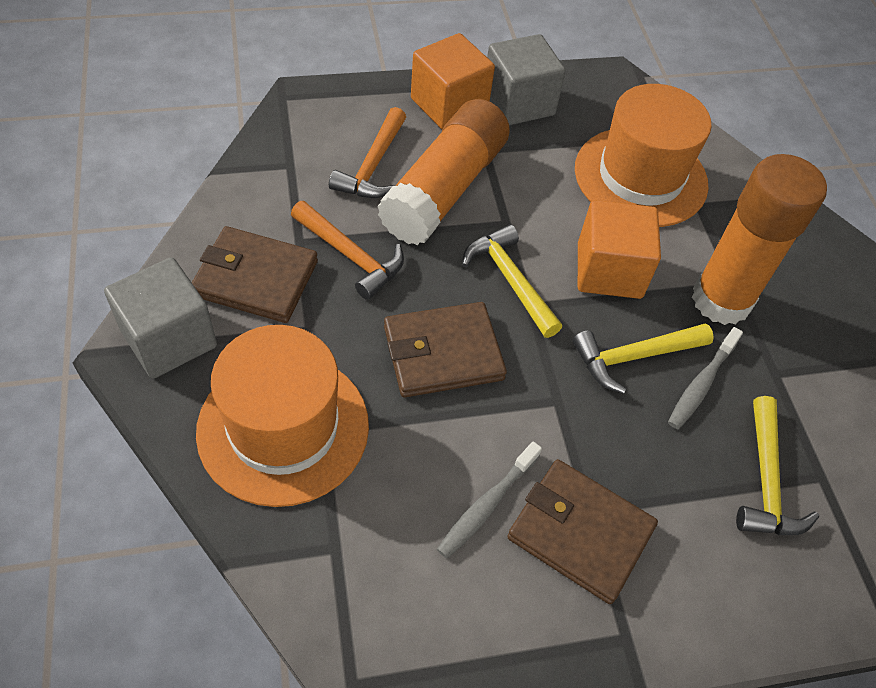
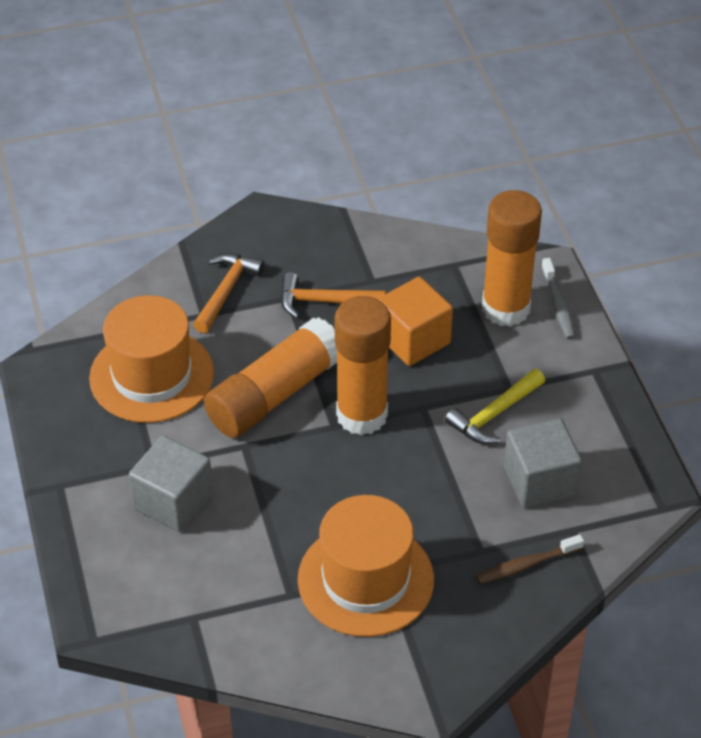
brown toothbrush: none = 0 -> [476,534,584,584] = 1
brown wallet: [192,226,318,323] [384,302,507,397] [507,459,658,604] = 3 -> none = 0
grey toothbrush: [437,441,542,558] [668,327,743,429] = 2 -> [541,258,576,339] = 1
orange cube: [411,33,495,129] [578,200,661,299] = 2 -> [378,277,453,366] = 1
orange glue stick: [377,99,510,245] [692,154,827,325] = 2 -> [204,317,337,438] [334,296,391,435] [482,190,542,327] = 3
yellow hammer: [462,224,562,338] [573,323,714,394] [736,396,819,535] = 3 -> [445,369,545,444] = 1

